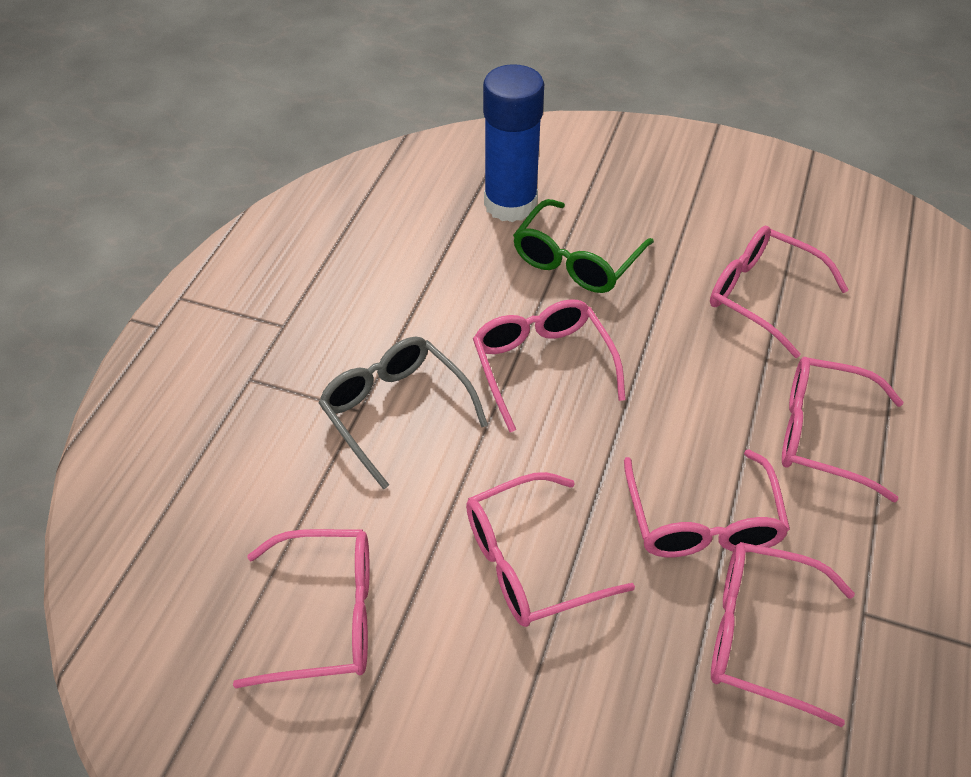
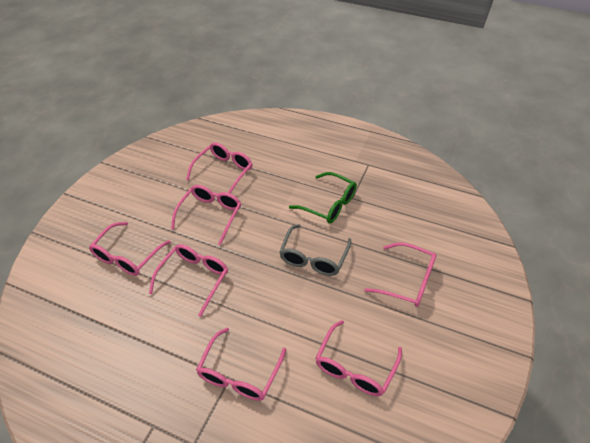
blue glue stick: [483,64,544,222] = 1 -> none = 0

